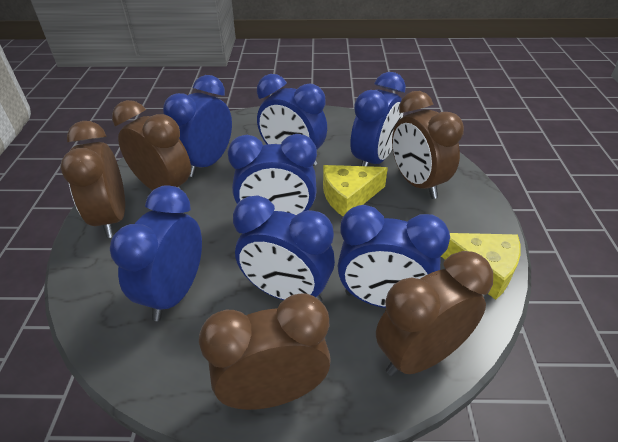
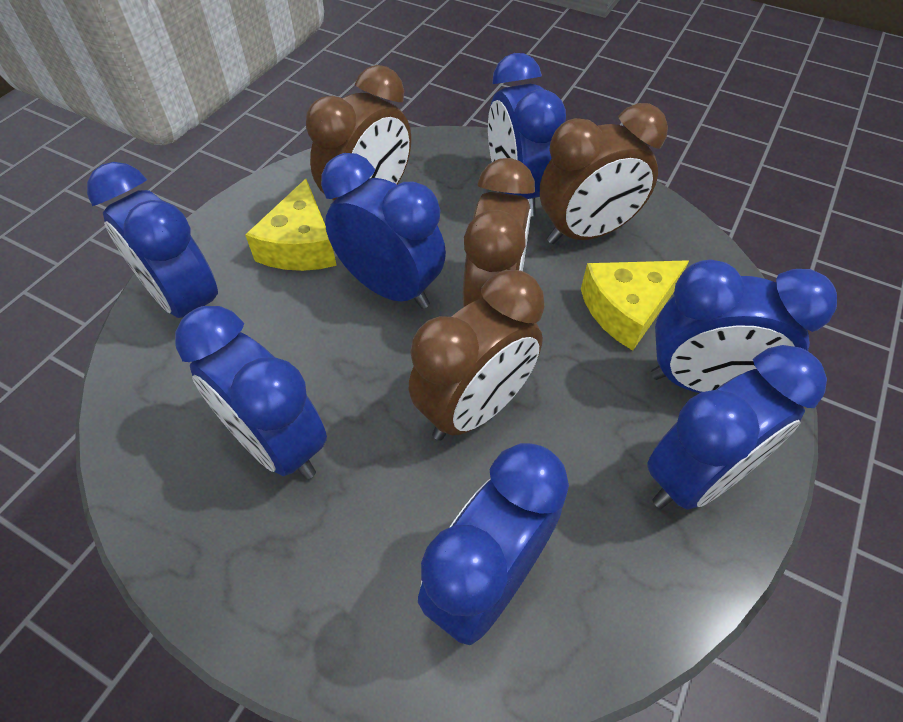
brown clock: [60,121,125,238] [112,100,191,191] [199,294,331,410] [376,251,493,376] [392,91,464,199] = 5 -> [306,65,411,201] [409,270,545,441] [463,158,535,307] [540,103,668,244] = 4

